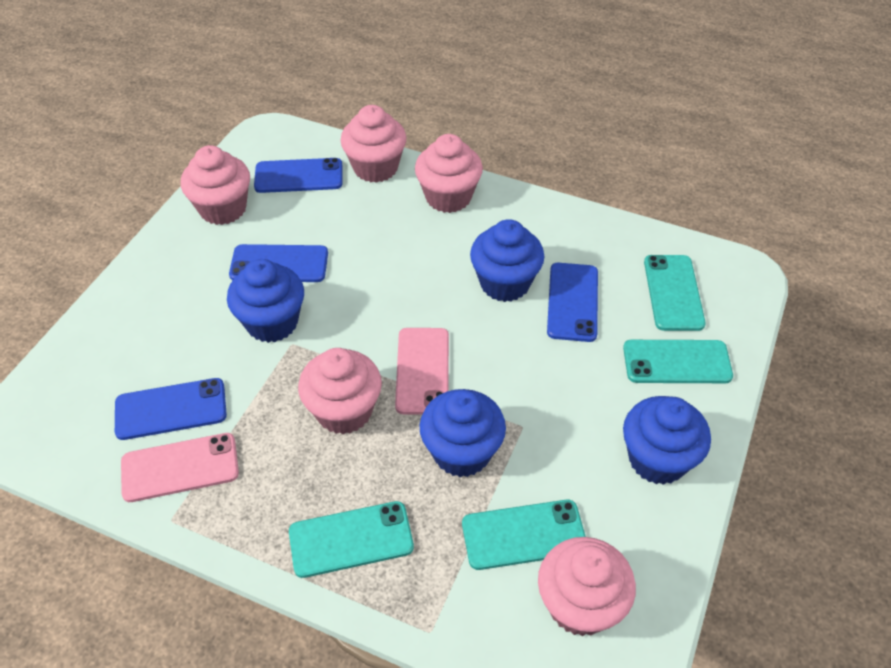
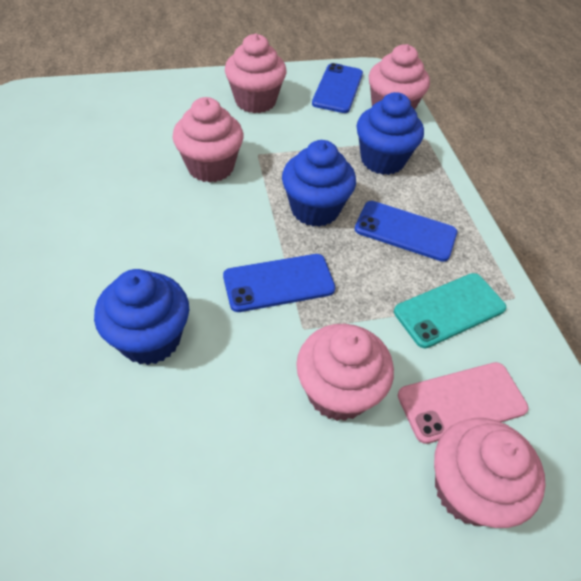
blue cupcake: [227,259,304,343] [420,389,506,477] [470,219,545,302] [623,396,711,485] = 4 -> [94,269,189,365] [282,140,356,227] [357,92,424,175] = 3
blue phone: [115,378,227,440] [229,244,328,282] [254,158,342,193] [547,263,598,342] = 4 -> [223,254,336,312] [312,63,363,113] [355,201,457,262] = 3
pink phone: [121,433,239,502] [395,328,449,415] = 2 -> [398,362,528,444] = 1
turquoise phone: [289,501,414,578] [462,500,586,570] [623,340,733,383] [644,255,706,331] = 4 -> [394,273,507,348] = 1

